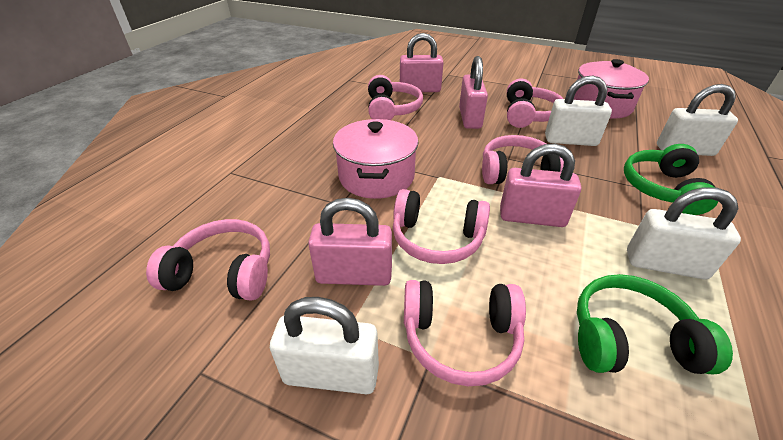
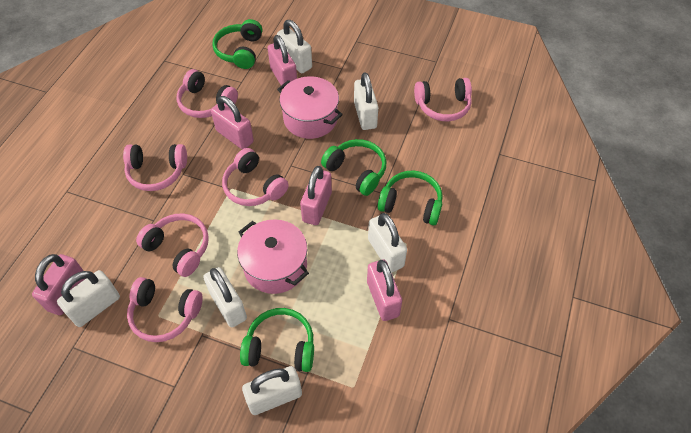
green headphones: [577,274,733,374] [624,144,719,215] = 2 -> [212,19,262,69] [240,308,314,372] [321,139,386,196] [378,170,443,225] = 4
pink padlock: [308,198,392,286] [400,33,444,93] [459,56,488,129] [500,144,581,227] = 4 -> [32,254,86,315] [211,96,254,149] [268,35,297,85] [300,166,332,225] [367,260,402,321] = 5
white padlock: [270,297,379,394] [545,75,612,146] [627,188,741,279] [657,84,738,156] = 4 -> [57,270,120,327] [203,267,247,327] [242,366,302,415] [277,20,312,73] [354,72,378,130] [368,213,407,273] = 6

